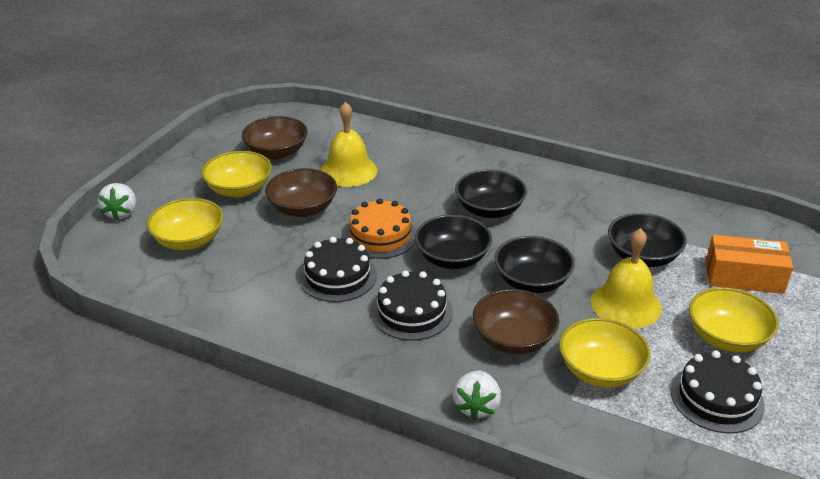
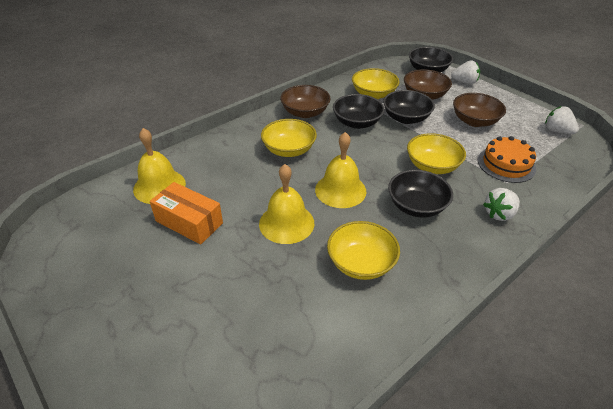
black cake: [299,237,377,302] [371,270,453,340] [671,351,765,433] = 3 -> none = 0
white strawberry: [98,183,136,220] [453,371,501,420] = 2 -> [451,60,480,85] [483,188,520,221] [545,106,579,134] = 3
yellow bell: [320,102,377,187] [591,228,662,328] = 2 -> [133,128,186,204] [259,164,314,244] [315,132,367,208] = 3

